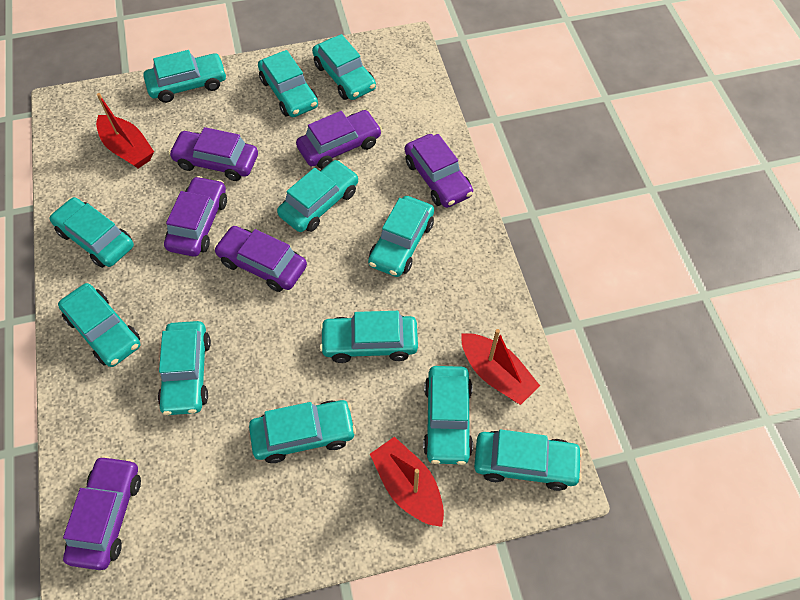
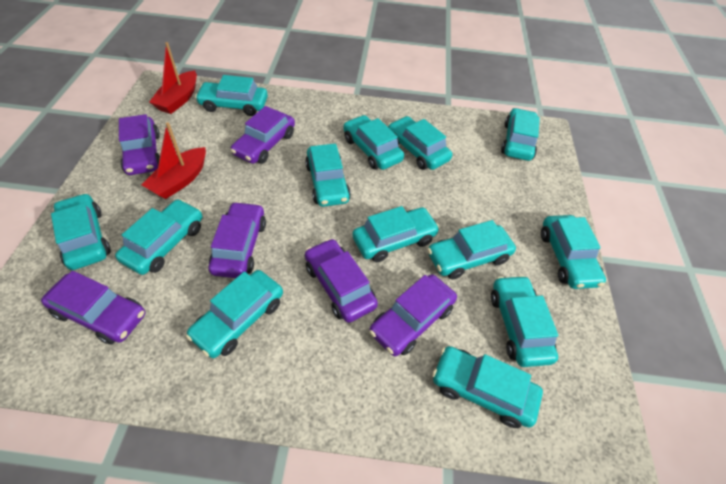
red boat: [96,93,154,169] [370,437,444,527] [461,329,540,405] = 3 -> [142,122,206,199] [149,42,197,114] = 2
turquoise car: [50,197,134,268] [58,283,140,367] [143,50,227,103] [158,321,211,415] [249,400,356,463] [258,50,318,117] [277,160,358,232] [312,34,376,100] [320,311,418,363] [368,196,434,277] [423,366,473,465] [474,430,583,491] = 12 -> [51,193,111,270] [115,199,202,275] [186,270,283,358] [195,75,268,116] [305,144,351,207] [343,115,404,170] [352,206,440,262] [388,116,452,170] [427,220,516,279] [432,346,543,428] [491,275,558,367] [501,108,540,161] [541,215,606,289] = 13

